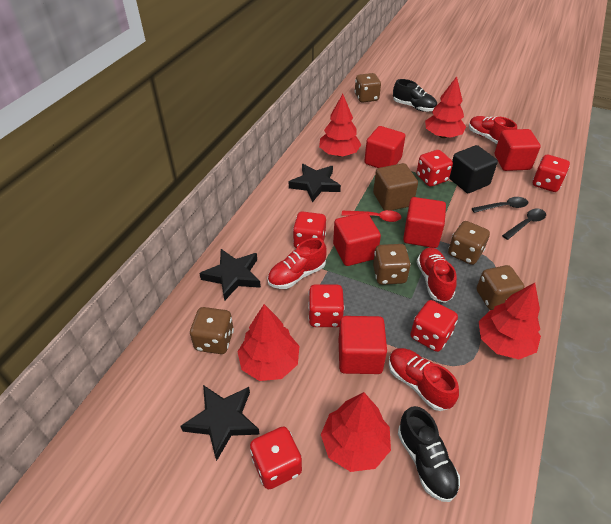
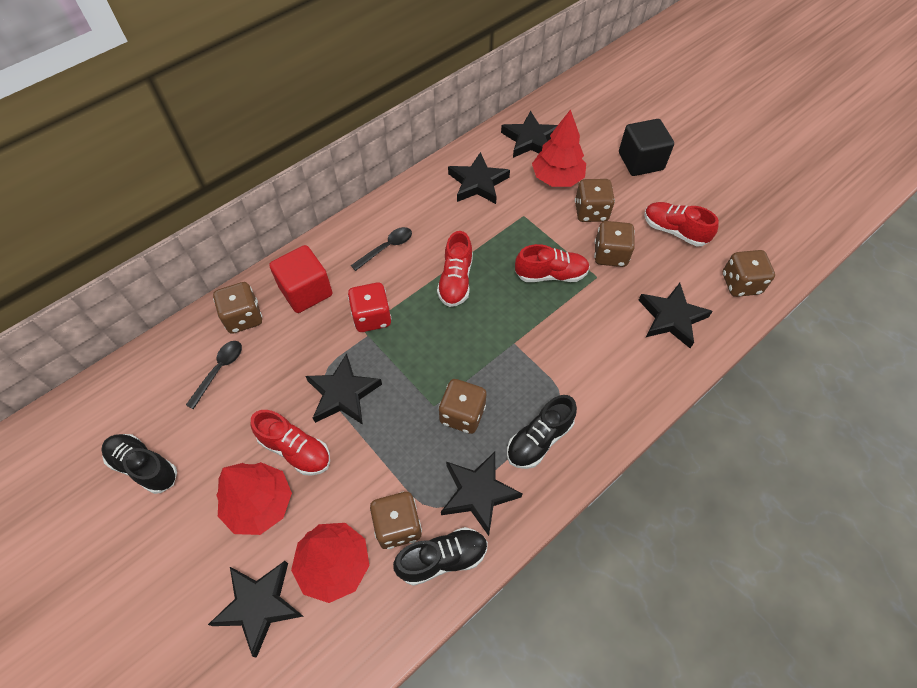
black shoe: [393,79,437,112] [398,406,460,502] = 2 -> [101,434,177,494] [393,527,488,586] [507,395,577,469] = 3
black star: [180,385,260,461] [199,249,261,301] [289,164,341,203] = 3 -> [208,561,303,658] [306,353,382,425] [441,452,523,536] [448,152,510,204] [501,111,558,158] [639,283,713,348] = 6
brown cube: [373,163,418,211] = 1 -> none = 0
brown dice: [190,307,234,354] [355,73,381,103] [373,244,411,285] [448,221,490,265] [477,265,524,310] = 5 -> [213,282,262,334] [370,492,422,549] [439,379,487,434] [575,179,615,222] [594,221,635,267] [723,250,775,297] = 6
red cube: [333,212,381,266] [339,316,387,374] [364,126,405,168] [403,197,446,248] [495,129,541,171] = 5 -> [269,245,333,313] = 1
red dice: [250,427,302,489] [293,211,326,248] [308,284,344,327] [411,300,458,352] [416,150,453,187] [533,155,570,192] = 6 -> [348,282,392,332] = 1
red spoon: [342,210,401,222] = 1 -> none = 0
red tree: [237,304,299,381] [319,94,361,156] [321,392,391,472] [425,76,466,138] [479,283,541,359] = 5 -> [216,462,292,535] [291,523,370,603] [532,109,586,187] = 3

